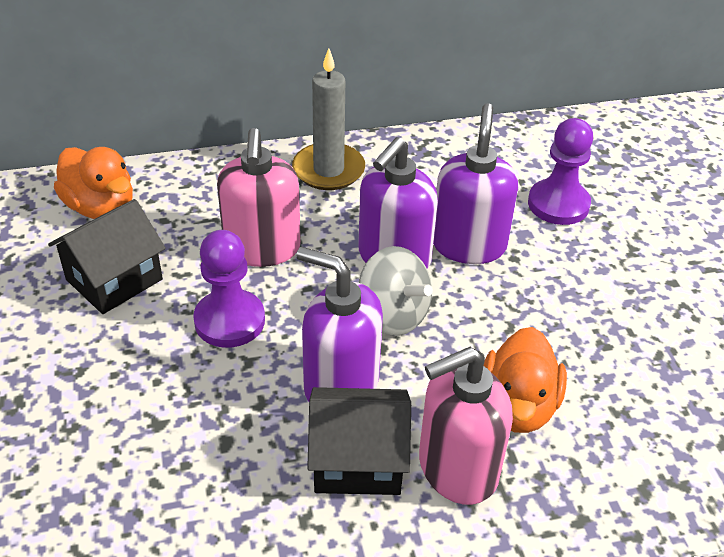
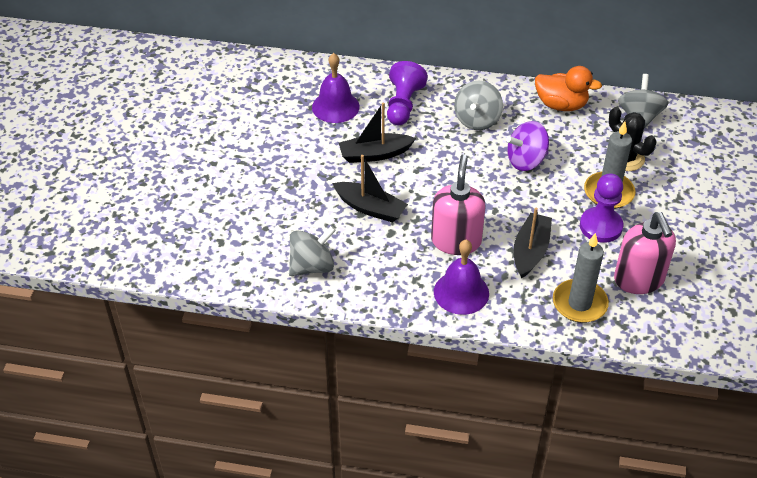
black boat: none = 0 -> [332,155,408,223] [339,103,416,163] [514,207,552,279] = 3
black cactus: none = 0 -> [609,107,656,171] = 1
black house: [48,199,166,314] [307,387,411,495] = 2 -> none = 0
grey candle: [292,48,365,190] = 1 -> [553,233,609,323] [584,121,635,209] = 2
grey spinning top: [358,246,433,336] = 1 -> [289,226,336,276] [454,81,503,130] [618,74,668,128] = 3
orange duck: [54,147,133,219] [484,327,567,433] = 2 -> [535,66,602,111] = 1
purple bell: none = 0 -> [312,53,360,123] [434,240,489,315] = 2
purple soap dispenser: [296,247,383,402] [358,137,438,269] [433,103,518,264] = 3 -> none = 0
purple spinning top: none = 0 -> [506,121,549,171] = 1

